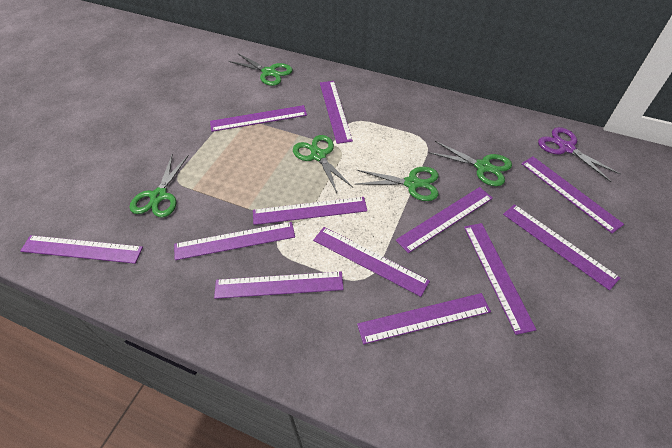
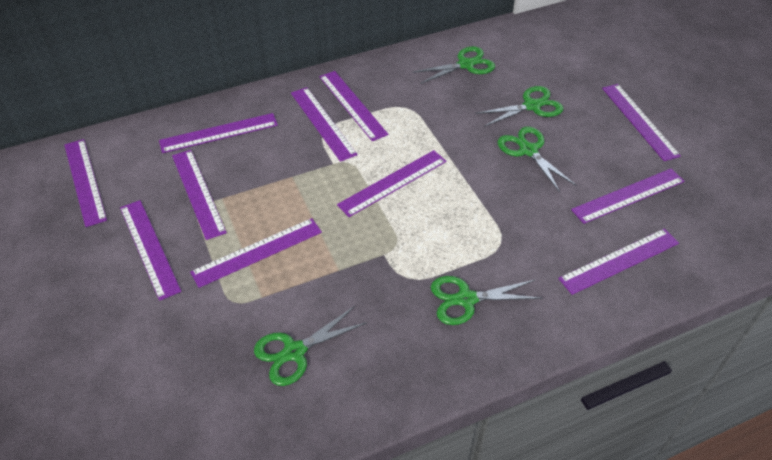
purple ruler: [20,235,143,264] [174,222,295,260] [210,105,307,132] [214,271,344,299] [253,197,367,225] [313,227,430,297] [320,81,353,144] [357,293,491,344] [396,187,493,253] [464,223,537,335] [503,204,620,290] [521,156,624,234] = 12 -> [64,139,107,227] [120,200,181,301] [159,113,278,153] [172,150,227,240] [190,218,322,288] [291,87,358,162] [319,71,389,141] [337,150,446,217] [558,228,679,295] [571,168,685,224] [602,84,681,161] = 11
purple scissors: [538,127,621,182] = 1 -> none = 0

